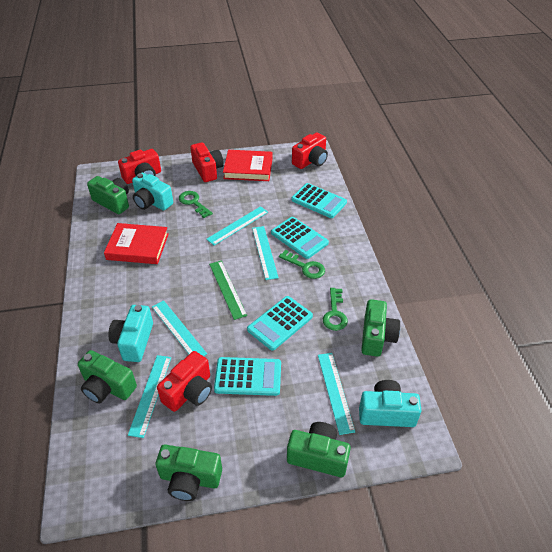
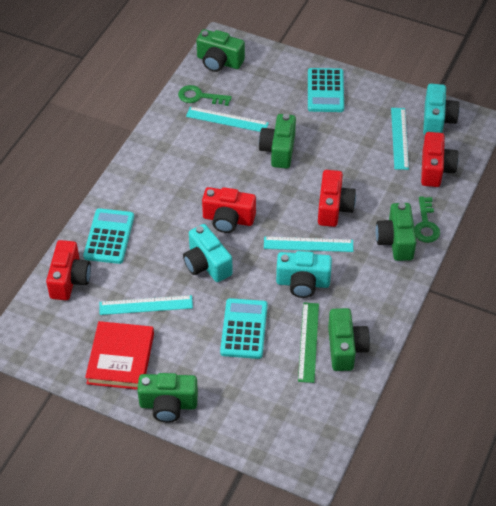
green key: [179,191,213,218] [279,250,325,279] [323,288,348,331] = 3 -> [178,85,232,106] [414,197,440,243] = 2
red book: [104,223,169,264] [223,150,273,181] = 2 -> [85,321,154,390] = 1
turquoise calculator: [214,357,281,396] [247,296,313,351] [271,217,329,259] [291,183,347,218] = 4 -> [83,208,134,264] [220,298,268,359] [308,68,344,112] = 3
turquoise ruler: [128,355,171,438] [152,300,207,356] [206,206,268,245] [252,226,279,280] [318,353,355,435] = 5 -> [99,295,193,315] [186,107,269,132] [264,236,353,252] [391,108,409,170] = 4

